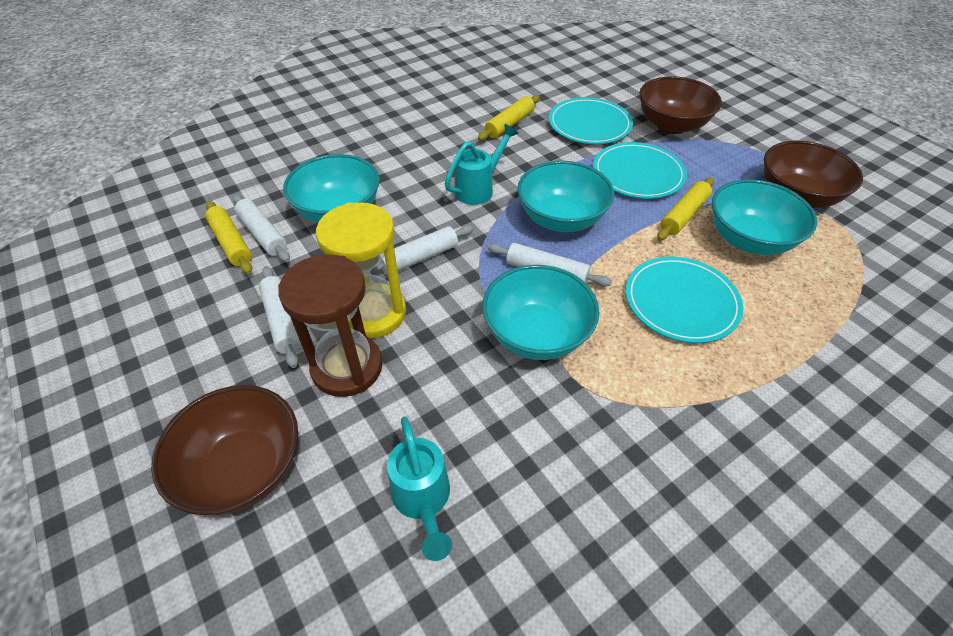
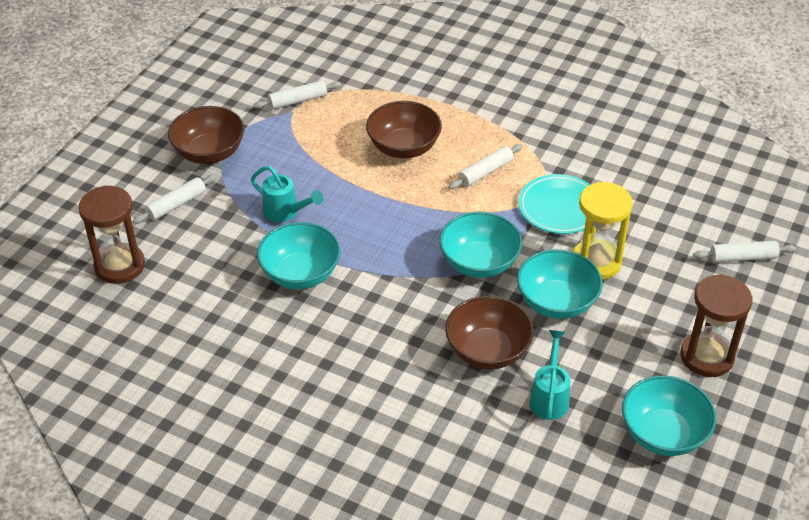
brown hourglass: [278,254,383,397] = 1 -> [78,185,145,284] [680,274,752,377] = 2
turquoise plate: [549,97,633,144] [593,142,687,199] [626,257,743,343] = 3 -> [519,174,590,234] = 1
yellow rolling pin: [205,201,252,274] [478,95,540,141] [657,178,714,241] = 3 -> none = 0

